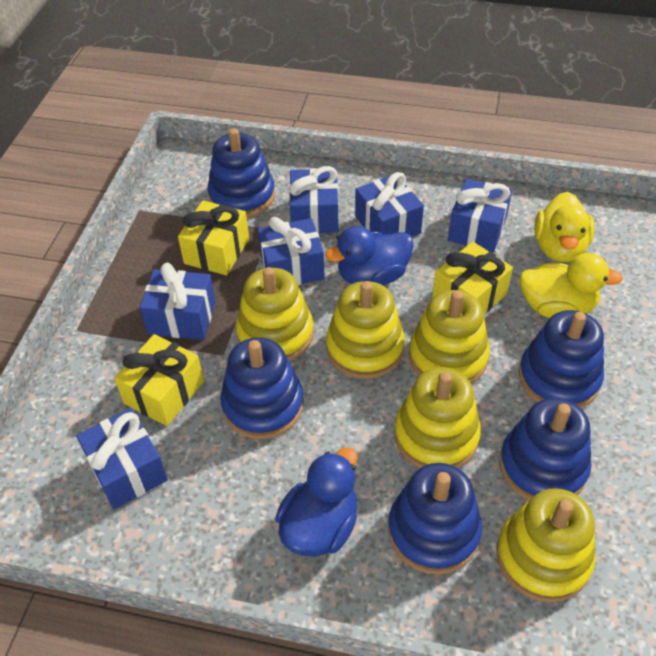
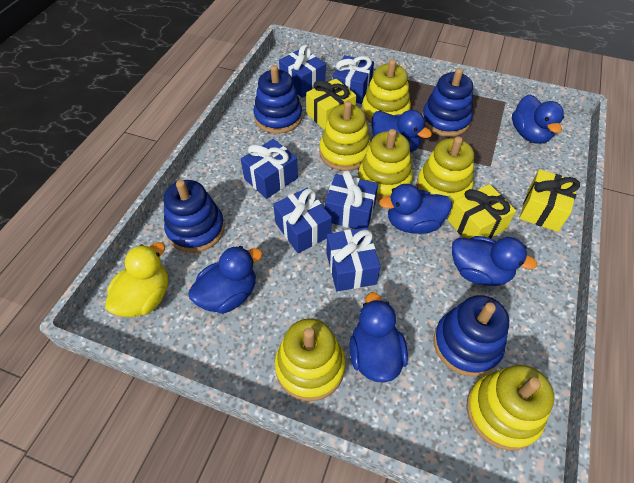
blue duck: [275,447,358,557] [325,226,414,285] = 2 -> [188,246,263,314] [349,292,408,383] [372,110,432,153] [379,184,452,234] [452,236,537,286] [512,94,564,144] = 6
blue stacking toy: [207,128,275,218] [220,337,304,439] [388,463,482,574] [499,398,592,500] [518,310,604,408] = 5 -> [164,180,225,253] [254,65,302,134] [422,68,473,137] [434,295,509,377] = 4
yellow duck: [519,253,623,318] [534,192,595,262] = 2 -> [105,242,168,317] = 1
yellow stacking toy: [236,267,314,361] [326,281,405,379] [394,367,481,468] [409,290,490,384] [496,488,596,602] = 5 -> [275,319,345,401] [320,101,371,171] [358,129,413,200] [362,59,411,123] [416,136,474,206] [466,365,554,450] = 6

